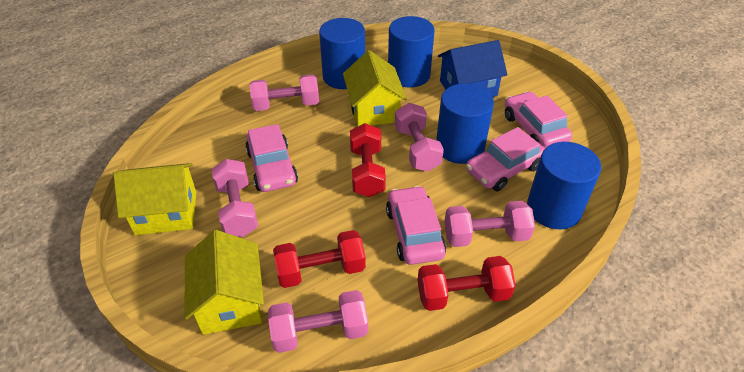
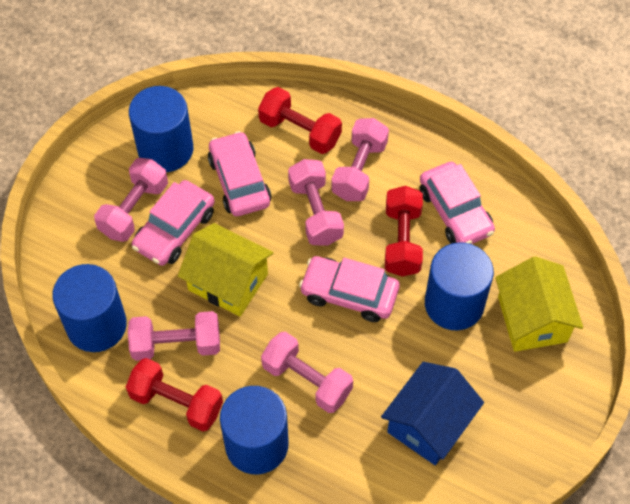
yellow house: [113,163,196,235] [185,230,264,335] [343,50,407,127] = 3 -> [178,223,273,316] [495,256,583,352] = 2

